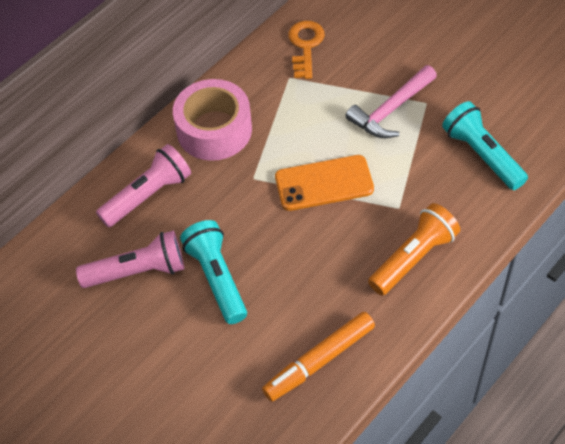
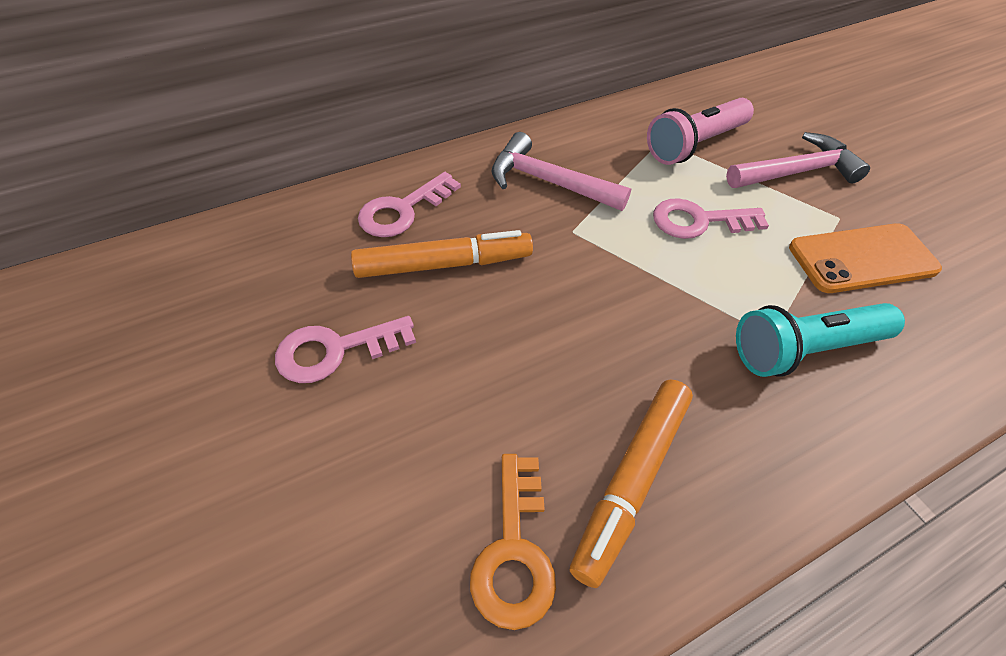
orange flashlight: [368,203,460,295] = 1 -> none = 0
orange marker: [262,312,375,402] = 1 -> [351,230,533,278] [570,379,693,588] = 2
pink flashlight: [76,231,184,288] [96,144,191,227] = 2 -> [647,98,754,165] = 1
pink hammer: [345,65,437,138] = 1 -> [492,132,631,211] [726,132,870,188] = 2
pink key: none = 0 -> [275,316,416,383] [358,172,461,237] [653,198,769,239] = 3
pink tape: [173,79,252,161] = 1 -> none = 0
turquoise flashlight: [180,220,247,324] [442,101,528,190] = 2 -> [736,303,905,377] = 1

